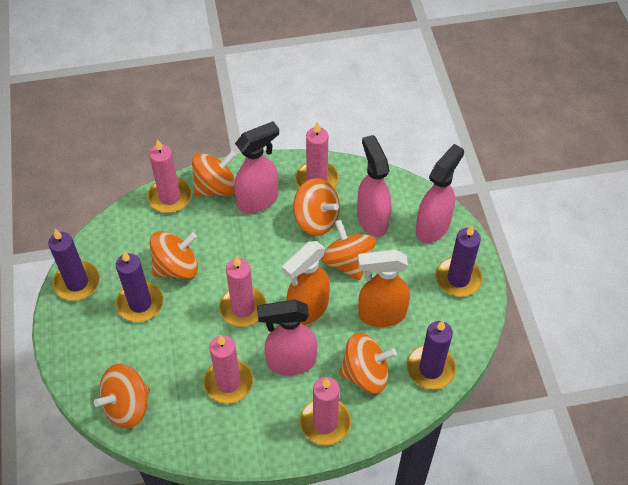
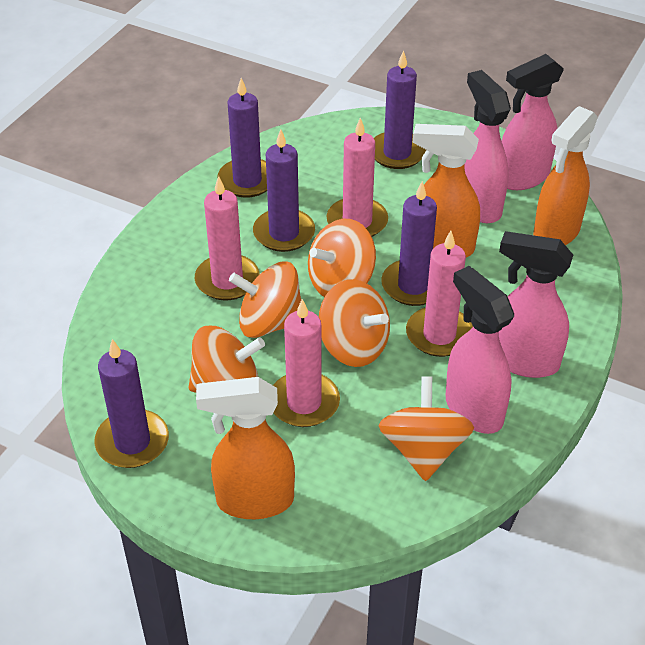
orange spinning top: [94,364,150,428] [150,231,198,279] [192,151,236,196] [293,178,340,236] [321,220,376,281] [339,333,397,394] = 6 -> [189,326,265,393] [229,261,301,338] [308,219,376,297] [319,279,390,367] [378,376,474,481] = 5
orange spray bottle: [282,241,330,325] [358,250,410,327] = 2 -> [196,377,295,519] [413,124,480,257] [533,106,598,245] = 3
pink candle: [147,139,192,213] [203,335,253,404] [219,256,267,327] [295,122,339,189] [300,377,351,446] = 5 -> [195,176,259,300] [273,299,340,427] [327,117,388,237] [406,231,473,357] = 4
purple candle: [48,229,100,301] [116,251,163,322] [407,320,456,390] [436,225,483,297] = 4 -> [94,339,169,468] [217,78,267,197] [253,129,315,252] [374,50,426,169] [381,181,437,306] = 5

